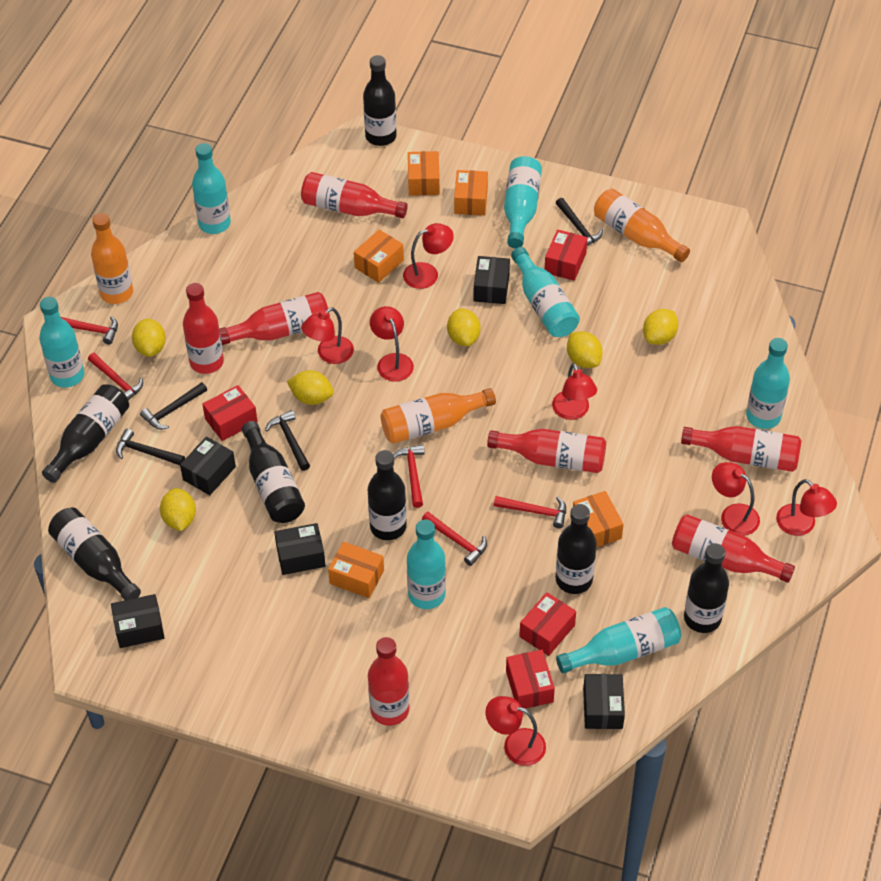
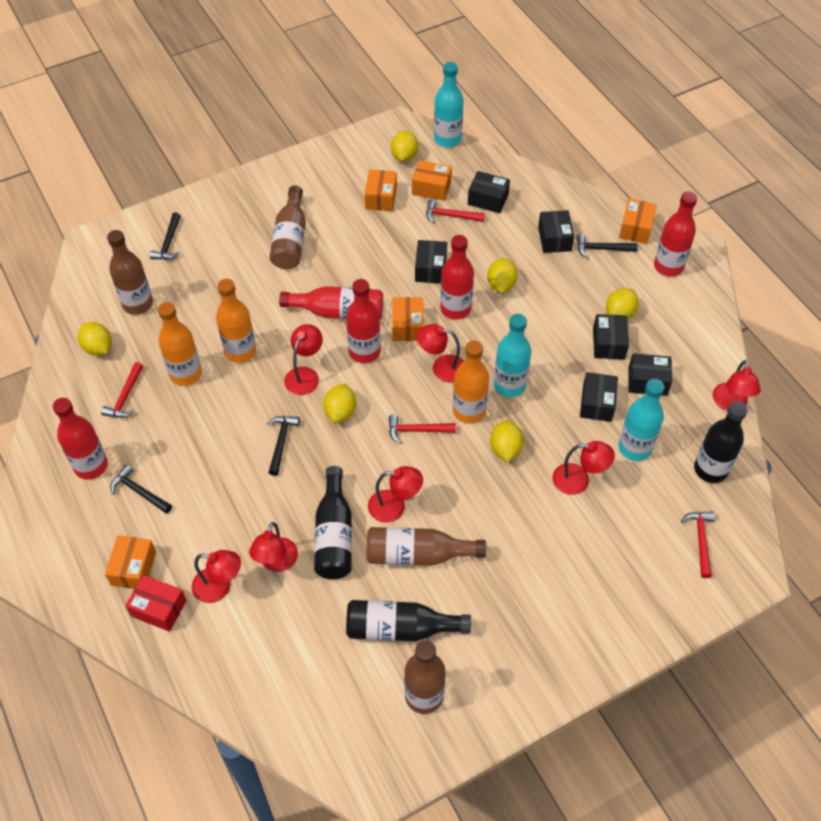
black bottle: [42,384,129,483] [48,507,141,600] [242,421,305,523] [363,55,397,146] [368,450,407,540] [556,504,597,594] [684,543,729,633] = 7 -> [314,466,352,579] [346,600,471,641] [694,401,748,483] = 3
black box: [111,594,164,648] [180,436,236,495] [274,523,326,575] [474,256,510,304] [583,674,625,729] = 5 -> [415,240,447,283] [468,171,510,213] [538,210,574,253] [580,372,618,422] [593,314,629,360] [628,353,672,396] = 6
brown bottle: none = 0 -> [107,230,153,315] [270,185,306,269] [367,527,486,566] [404,640,445,714] = 4
red bottle: [183,283,224,374] [219,292,330,345] [301,172,408,218] [368,637,409,726] [487,429,606,473] [672,514,795,583] [681,426,801,472] = 7 -> [53,398,108,479] [279,286,383,320] [346,279,381,363] [440,235,474,320] [654,191,697,277] = 5
red box: [202,385,258,441] [506,650,555,709] [519,592,576,656] [545,229,588,281] = 4 -> [125,575,186,632] = 1
red hammer: [61,316,118,345] [88,353,143,400] [394,444,425,508] [422,512,487,566] [494,496,566,529] = 5 -> [101,362,143,418] [389,415,456,444] [426,199,485,223] [681,511,715,578] = 4
turquoise bottle: [39,297,84,388] [192,143,231,234] [407,519,446,609] [504,156,542,248] [511,247,580,337] [556,607,681,674] [746,338,790,429] = 7 -> [434,62,464,147] [494,314,531,397] [619,379,664,461] = 3

